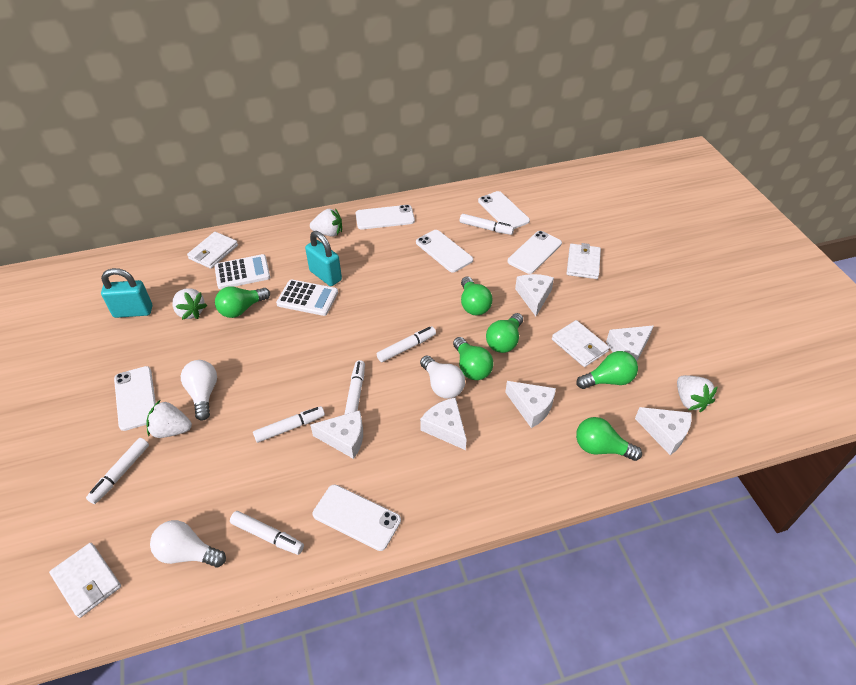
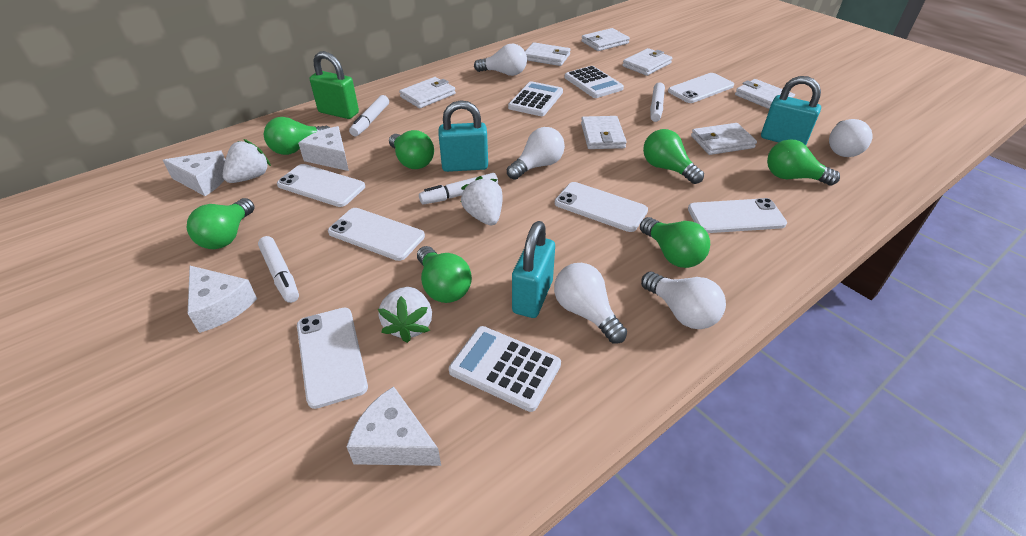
green light bulb: [215,287,270,318] [453,337,494,380] [461,277,492,315] [486,313,523,353] [576,417,642,461] [577,351,638,389] = 6 -> [187,198,254,249] [264,117,330,155] [389,130,434,169] [417,246,472,303] [640,217,710,268] [643,129,704,184] [767,139,840,185] = 7
green padlock: none = 0 -> [310,51,359,119] = 1
turquoise padlock: [101,268,152,318] [305,231,342,286] = 2 -> [439,100,488,172] [512,221,555,318] [761,76,821,145] = 3
white calculator: [215,254,270,289] [276,279,338,316] = 2 -> [449,326,561,412] [508,81,563,116] [565,66,624,98] = 3
white cheese: [310,410,363,459] [420,398,467,450] [505,381,556,428] [515,274,554,316] [606,325,654,361] [635,407,692,455] = 6 -> [163,150,225,196] [188,266,257,333] [298,126,349,171] [346,386,441,466] = 4
white light bulb: [150,520,226,567] [181,360,217,420] [420,355,465,399] = 3 -> [474,43,527,76] [507,127,565,180] [554,263,627,343] [641,272,726,329] [829,119,873,157] = 5
white marker: [86,438,149,504] [230,511,304,555] [253,406,325,443] [344,360,365,415] [377,326,436,363] [460,214,514,235] = 6 -> [258,236,299,303] [349,95,389,136] [419,173,498,204] [650,83,665,122] = 4
white strawberry: [146,400,192,438] [173,288,207,320] [310,208,342,237] [677,375,718,412] = 4 -> [223,139,271,183] [378,287,432,343] [461,176,503,225] = 3
white wallet: [49,543,121,618] [187,232,238,269] [552,320,610,367] [566,243,601,279] = 4 -> [399,77,456,108] [525,42,571,66] [581,28,630,51] [581,116,627,149] [622,48,672,76] [691,123,757,155] [735,79,795,109] = 7

